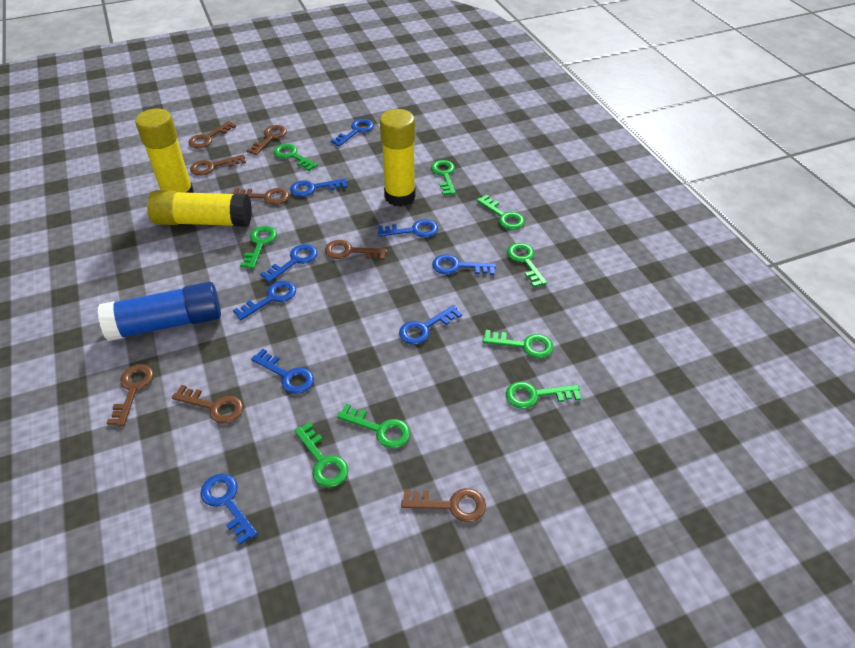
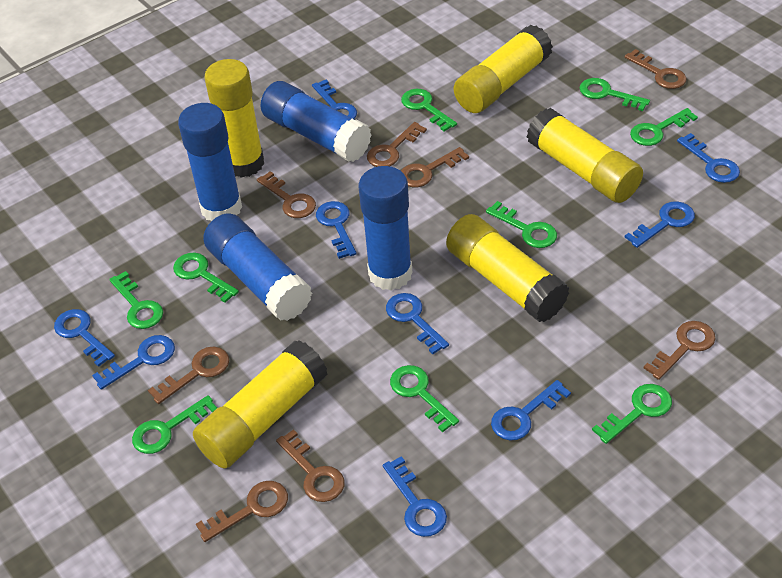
blue glue stick: [98,282,221,341] = 1 -> [178,103,242,221] [203,213,312,321] [260,81,371,162] [359,166,413,290] = 4
yellow glue stick: [135,109,194,193] [147,190,252,227] [380,109,416,207] = 3 -> [193,340,327,469] [205,59,264,178] [446,214,569,322] [454,25,553,113] [527,108,643,203] = 5

